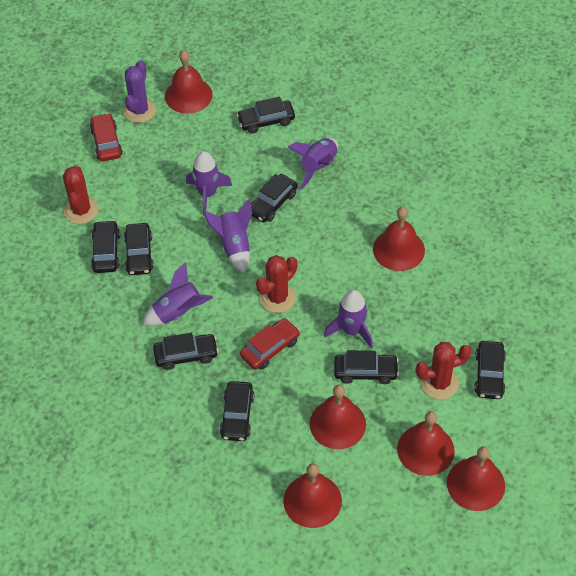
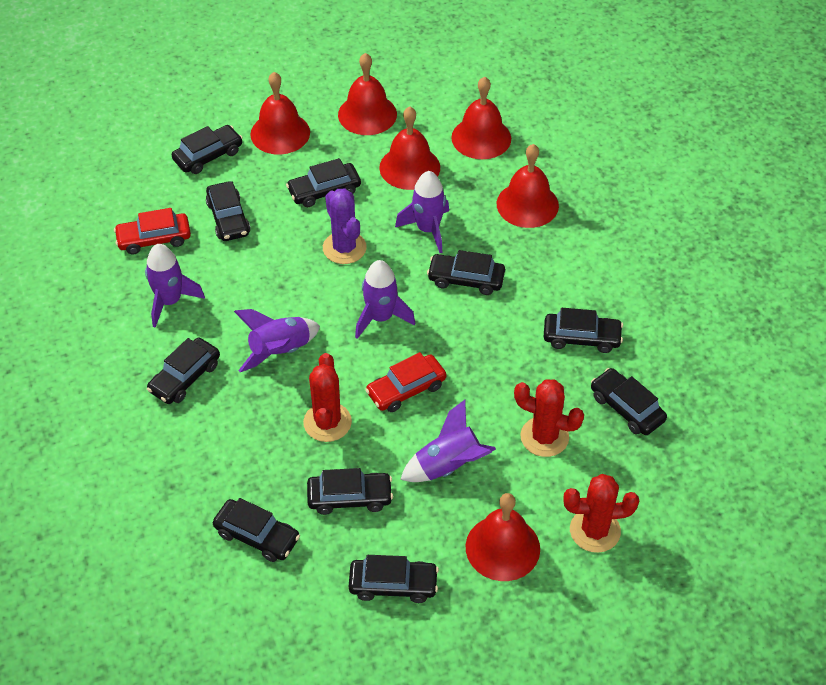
black car: [91,220,120,273] [124,223,154,275] [153,333,219,370] [220,381,255,441] [237,97,295,133] [251,174,298,223] [334,350,399,384] [474,341,506,399] = 8 -> [147,338,220,404] [172,125,243,174] [206,181,250,241] [213,498,300,562] [286,158,361,207] [307,468,393,515] [349,555,439,603] [427,250,505,295] [544,308,623,353] [591,368,667,435] = 10

